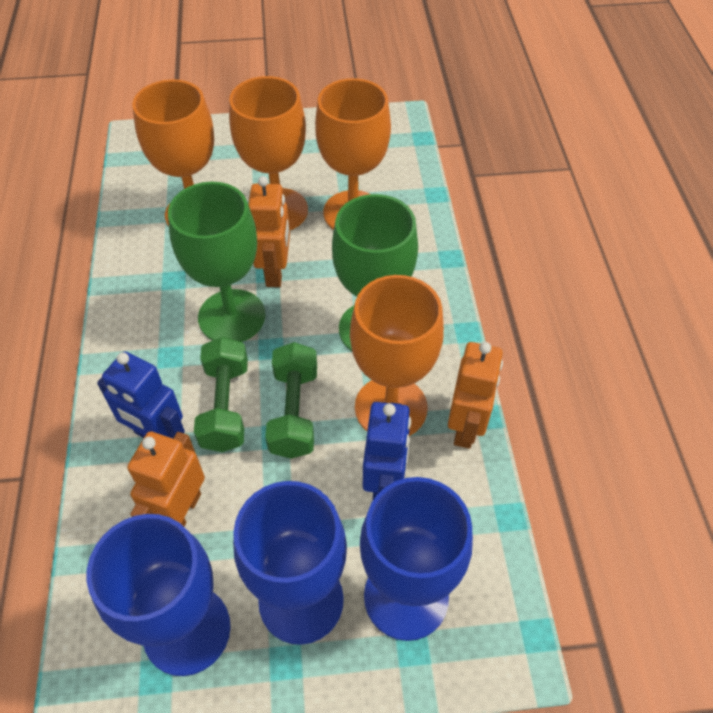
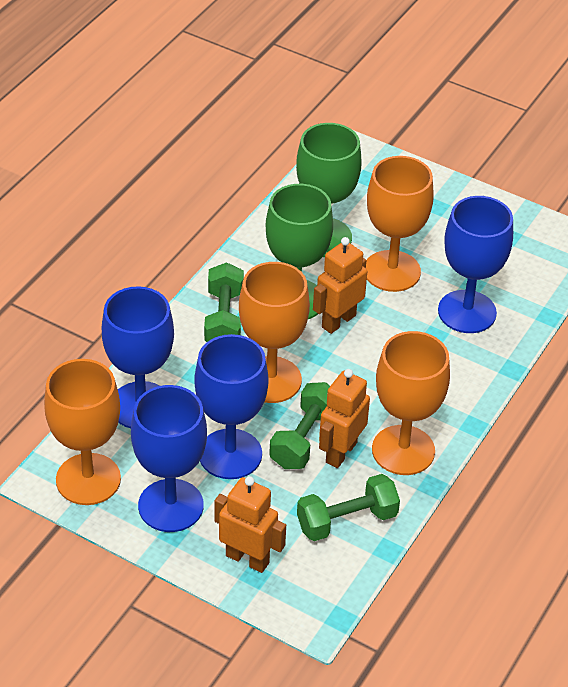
blue goblet: [86,514,231,676] [233,481,347,645] [360,477,473,641] = 3 -> [102,286,174,428] [131,385,207,532] [194,334,269,479] [438,196,513,333] = 4
blue robot: [97,351,185,439] [363,402,411,500] = 2 -> none = 0
green dumbbell: [194,337,248,452] [265,342,317,459] = 2 -> [204,262,244,342] [269,382,330,469] [297,474,400,541] = 3

